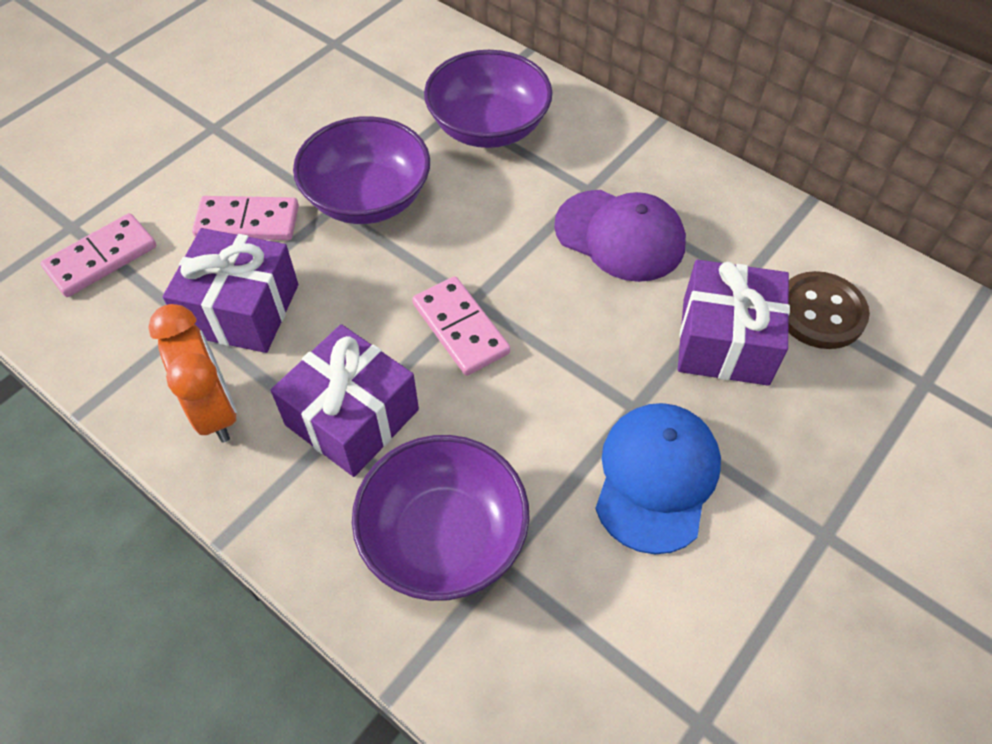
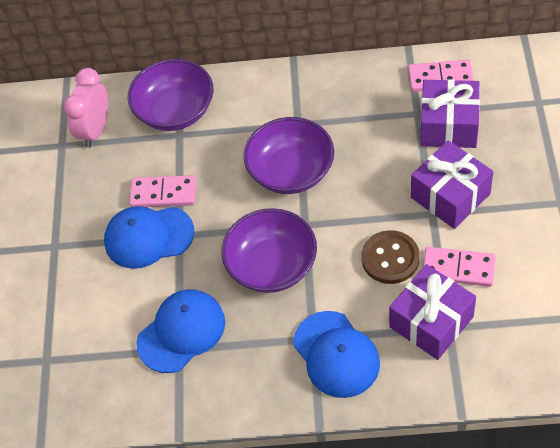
blue cap: [595,403,721,554] = 1 -> [104,206,194,269] [136,289,225,373] [293,311,380,398] = 3
orange clock: [148,304,236,443] = 1 -> none = 0
pink clock: none = 0 -> [64,68,108,148] = 1
purple cap: [554,190,686,282] = 1 -> none = 0

